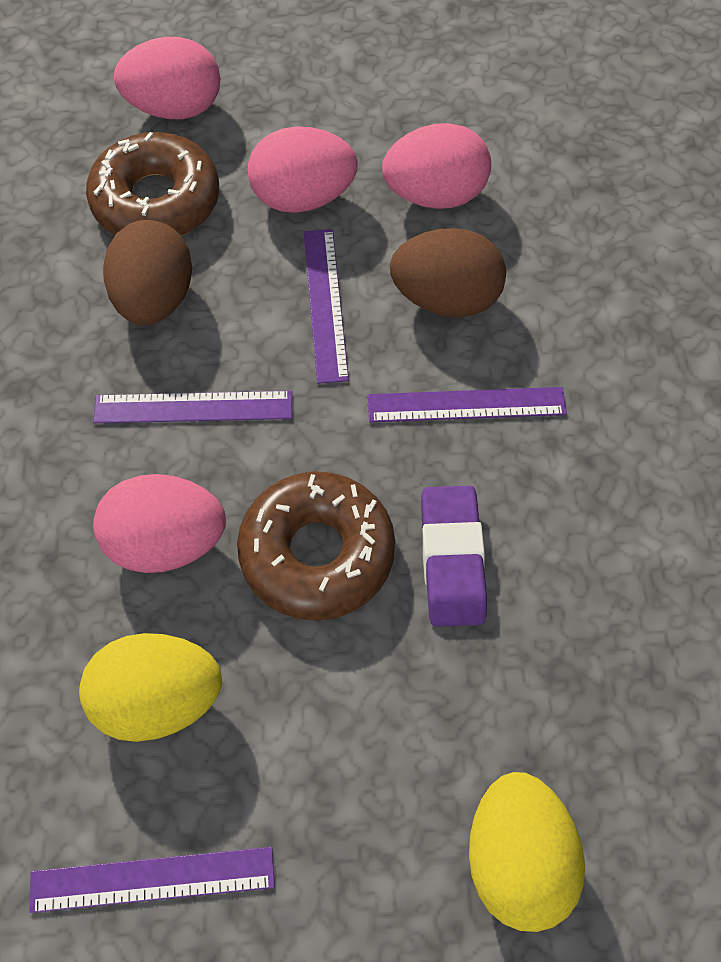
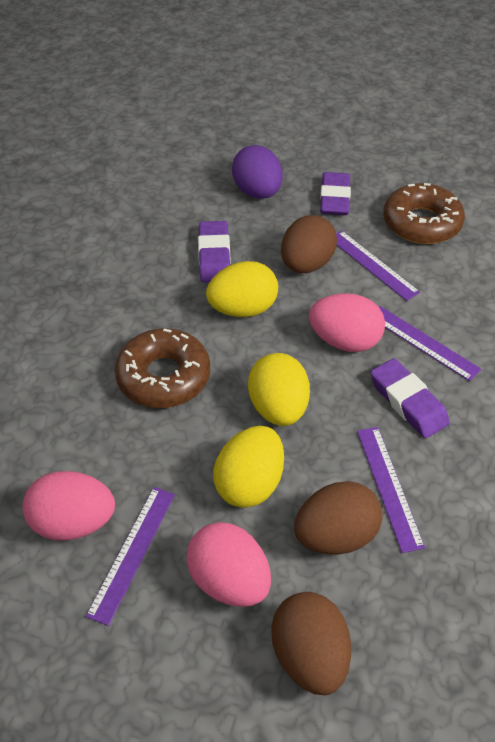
brown egg: [103,220,192,325] [390,228,506,318] = 2 -> [271,592,351,695] [281,215,337,273] [294,481,383,554] = 3
pink egg: [93,474,226,573] [114,37,220,119] [248,126,358,213] [382,123,491,209] = 4 -> [23,471,115,540] [186,522,271,607] [309,293,385,352] = 3
purple egg: none = 0 -> [232,145,283,199] = 1
purple eraser: [421,486,487,627] = 1 -> [198,221,231,282] [320,172,351,215] [371,358,450,438] = 3
yellow egg: [79,633,222,742] [469,772,585,932] = 2 -> [206,261,278,317] [213,426,284,508] [248,353,310,426] = 3

